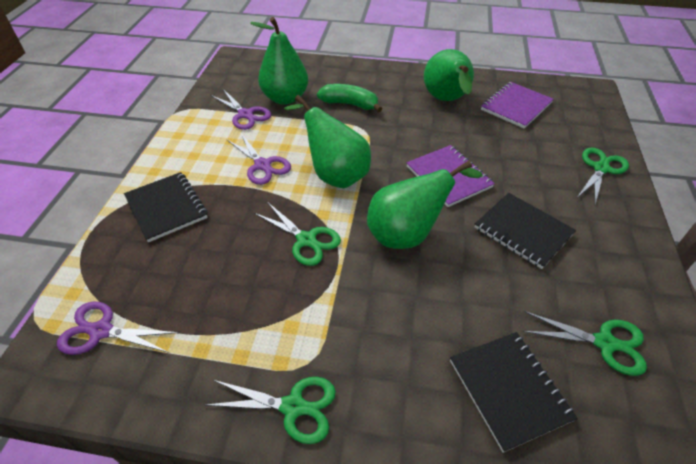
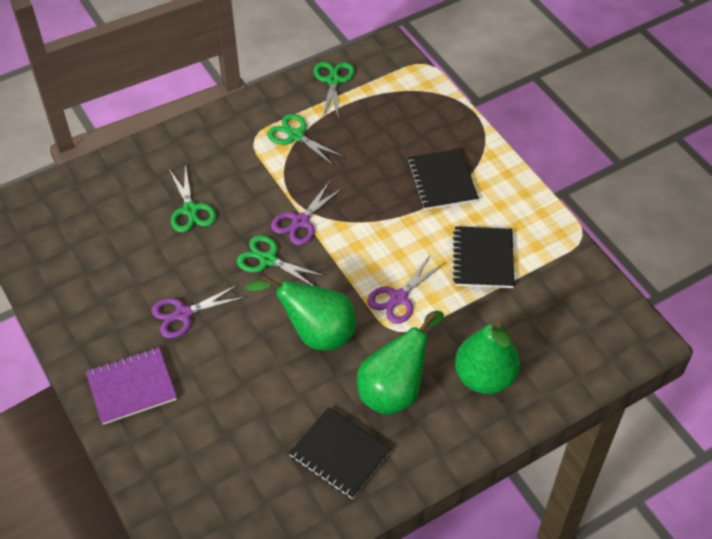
green banana: [317,84,382,112] = 1 -> none = 0
green pear: [250,17,308,105] [284,95,371,188] [367,160,483,249] [424,49,474,101] = 4 -> [245,275,356,350] [357,311,444,415] [455,320,520,394] = 3
purple notebook: [407,145,495,207] [481,82,553,129] = 2 -> [86,347,177,425] = 1

